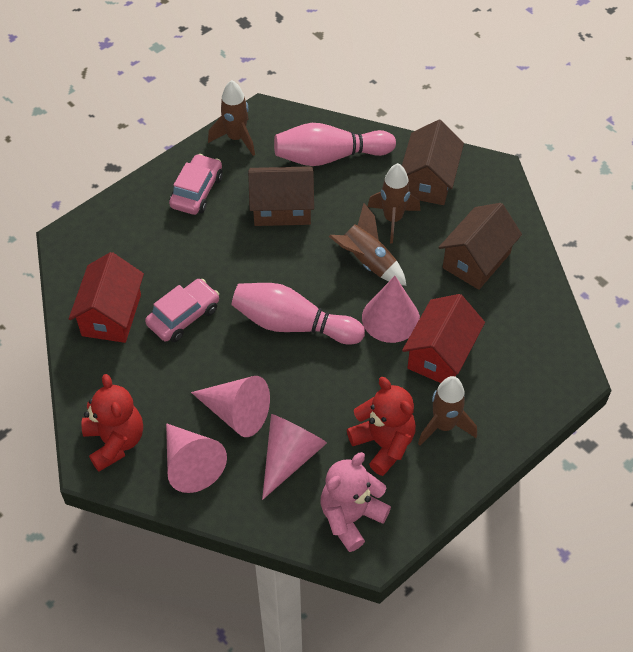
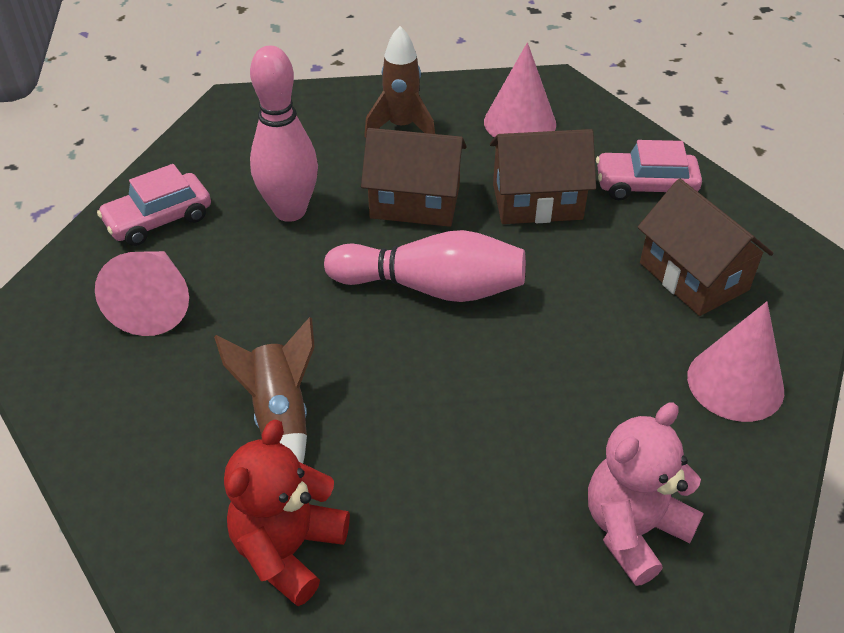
brown rocket: [208,80,255,156] [329,203,406,286] [367,163,420,244] [418,376,477,446] = 4 -> [214,317,315,463] [364,26,435,138] = 2
pink cone: [166,423,227,493] [191,376,270,437] [262,414,327,500] [362,276,420,343] = 4 -> [95,251,189,336] [484,42,556,138] [687,302,784,422] = 3
red house: [69,252,144,343] [402,294,485,383] = 2 -> none = 0
red teddy bear: [81,374,143,472] [347,377,416,476] = 2 -> [224,420,350,606] = 1

